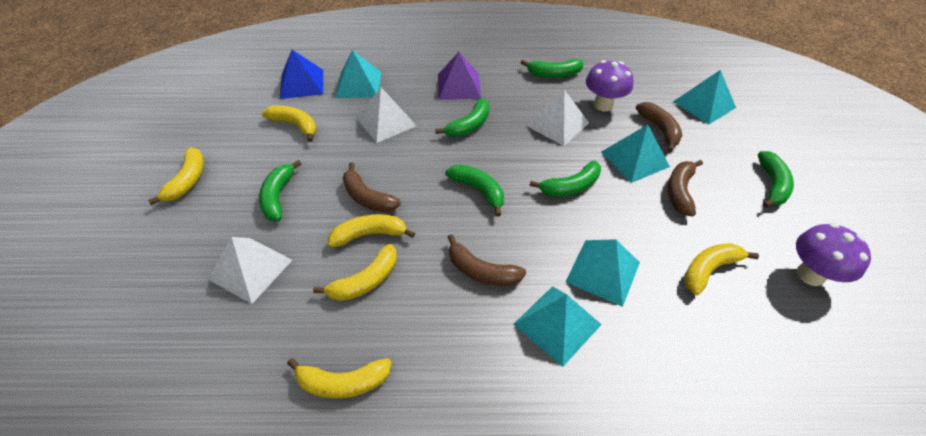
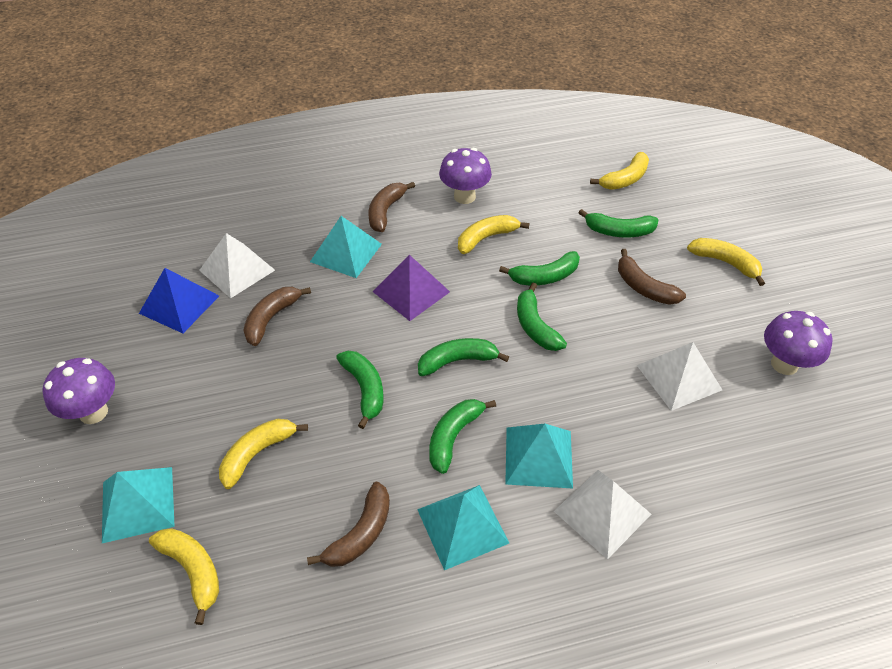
purple mushroom: [586,60,633,111] [796,223,871,286] = 2 -> [42,358,115,424] [439,148,492,204] [764,311,833,375] = 3
turquoise pyramid: [335,50,381,98] [513,286,602,367] [566,239,640,307] [601,124,670,183] [673,70,736,124] = 5 -> [102,467,175,543] [310,216,382,278] [417,485,509,570] [505,424,573,489] = 4
yellow banana: [148,147,204,205] [262,106,316,142] [287,358,392,399] [313,244,397,301] [328,214,415,248] [684,243,759,295] = 6 -> [149,528,219,625] [219,419,308,489] [458,215,529,254] [590,152,649,190] [687,238,765,286] = 5

